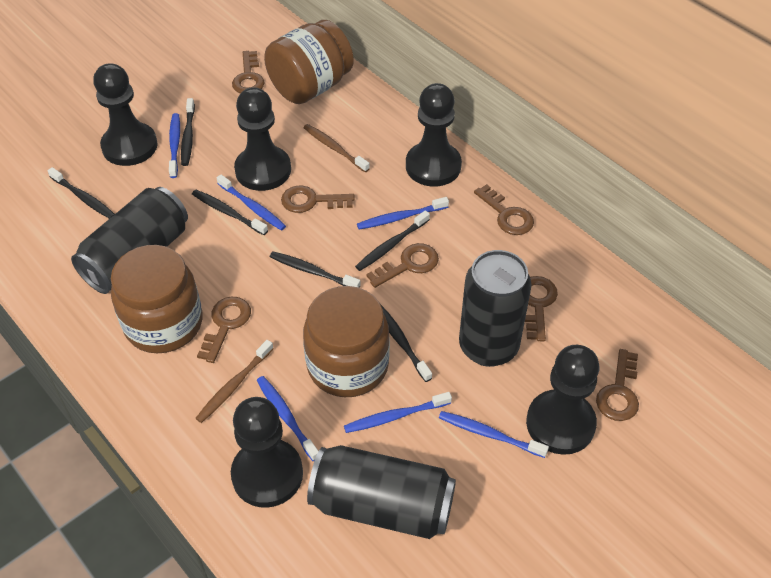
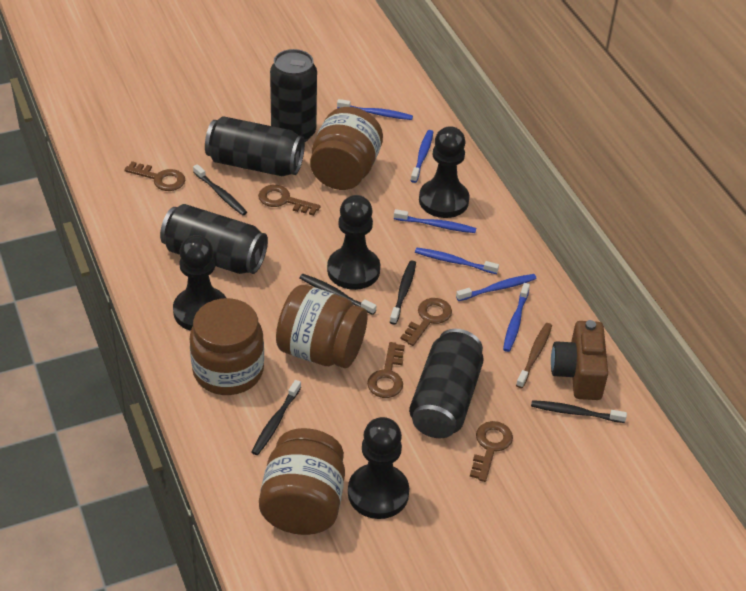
black can: [71,187,188,294] [307,445,456,539] [459,250,532,367] = 3 -> [160,204,268,274] [205,116,305,176] [270,49,317,142] [409,329,484,438] = 4
black pawn: [93,63,158,166] [231,397,303,508] [234,87,291,191] [406,83,462,187] [526,345,599,455] = 5 -> [173,235,226,331] [327,195,380,290] [348,417,409,519] [419,126,470,218] = 4
black toothbrush: [48,167,115,219] [181,98,195,166] [192,190,268,235] [270,251,360,288] [355,210,430,271] [381,305,432,382] = 6 -> [193,164,247,215] [252,380,301,455] [300,274,376,315] [390,260,416,325] [531,400,627,423] = 5
brown camera: none = 0 -> [551,320,608,400] = 1
brown jar: [111,245,203,353] [264,20,354,104] [303,286,390,397] = 3 -> [190,298,264,395] [259,428,345,535] [276,285,368,368] [310,107,383,190] = 4
brown key: [197,297,251,363] [232,51,265,94] [281,186,355,213] [366,243,439,288] [474,184,534,235] [525,276,558,341] [596,349,639,421] = 7 -> [124,161,185,191] [258,185,320,216] [367,342,405,398] [400,298,452,346] [470,421,513,482] = 5
brown toothbrush: [195,340,274,423] [303,124,370,172] = 2 -> [516,323,552,388] = 1

